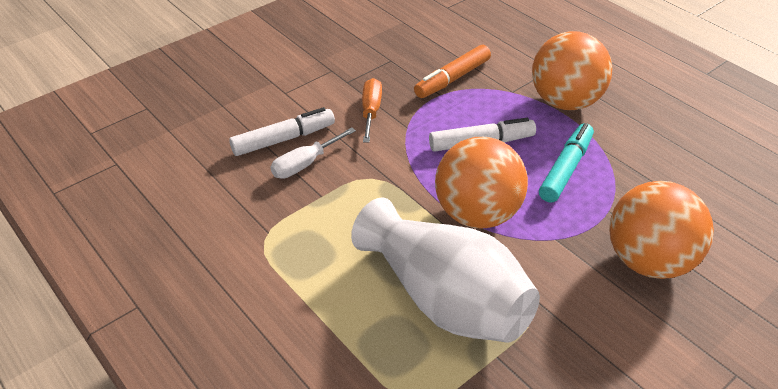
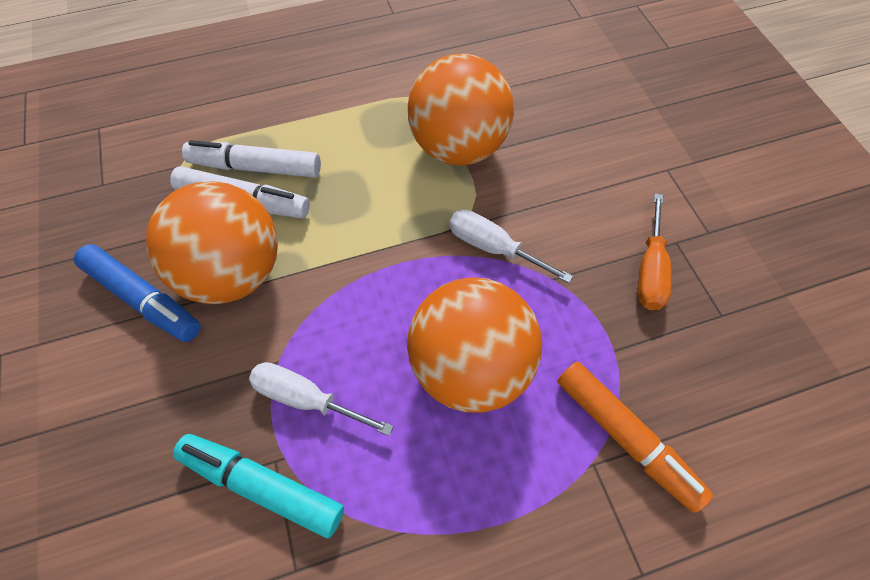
blue marker: none = 0 -> [74,244,201,342] = 1
white screwdriver: [271,127,356,179] = 1 -> [249,362,394,436] [449,210,573,283] = 2
white vase: [351,197,540,343] = 1 -> none = 0

